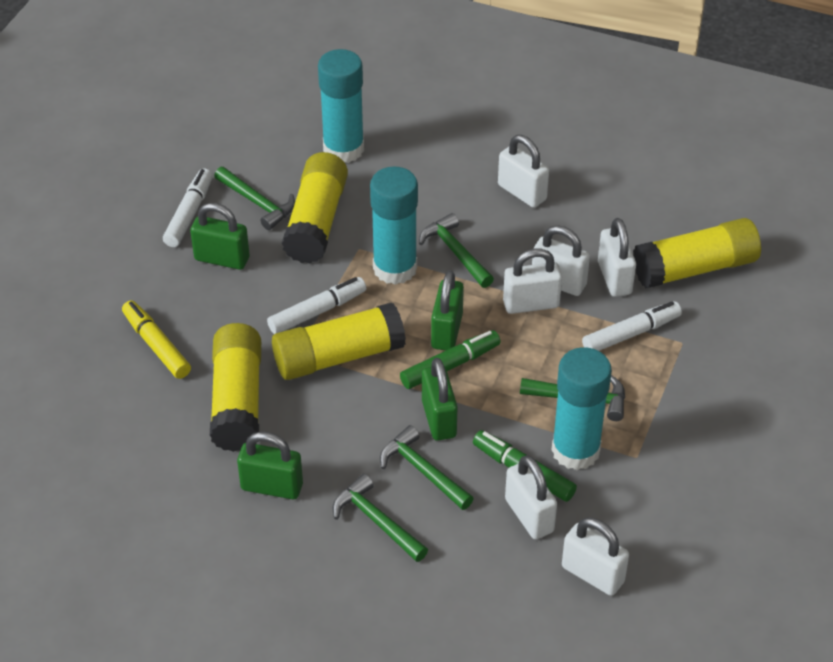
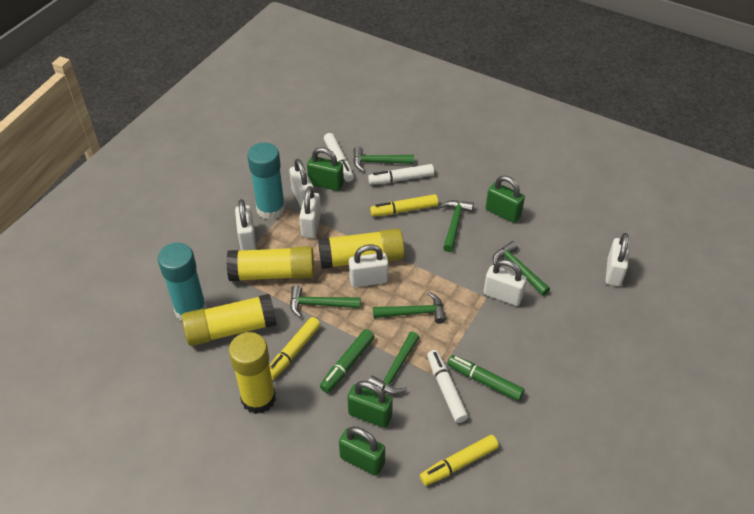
green hammer: [214,167,295,230] [332,474,428,562] [380,425,474,510] [419,213,494,288] [520,375,625,421] = 5 -> [290,285,360,318] [353,147,414,172] [369,332,420,395] [373,292,446,324] [440,200,474,252] [493,241,550,296] = 6
turquoise glue stick: [318,49,364,163] [370,166,418,285] [551,347,612,470] = 3 -> [158,243,207,321] [247,143,285,220] = 2
yellow marker: [122,301,191,379] = 1 -> [270,317,321,380] [370,194,438,216] [420,435,499,486] = 3

